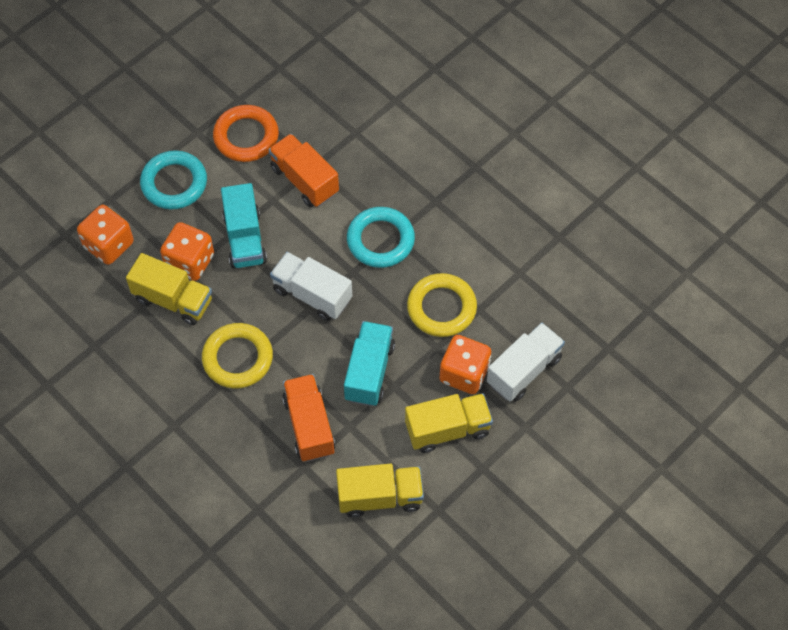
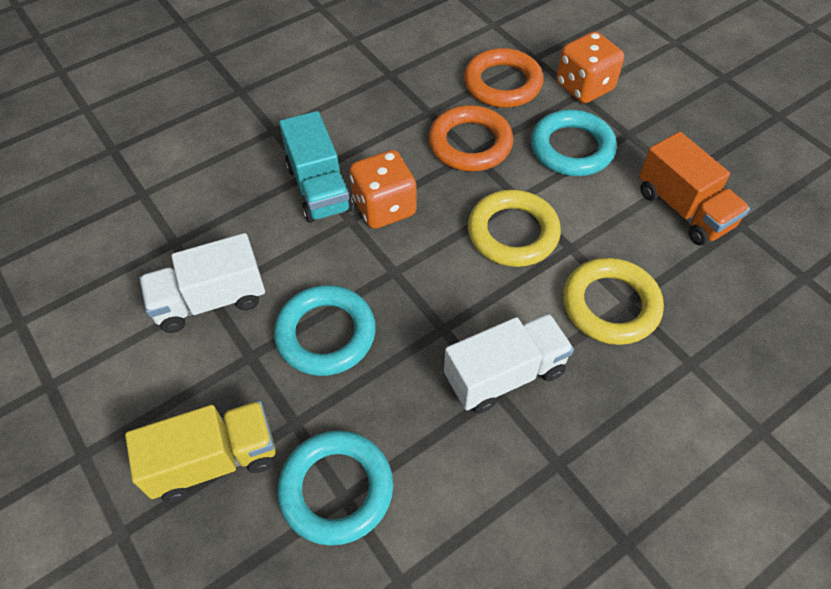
orange dice: [77,205,134,265] [160,222,214,281] [439,335,491,394] = 3 -> [350,150,417,229] [556,31,624,103] = 2
orange ring: [213,105,279,162] = 1 -> [429,105,513,171] [464,48,544,108] = 2
orange truck: [269,134,339,207] [282,374,335,462] = 2 -> [639,132,750,246] = 1
turquoise ring: [140,150,207,209] [347,207,415,268] = 2 -> [274,285,376,376] [277,430,393,546] [531,110,617,176] = 3
turquoise truck: [221,183,267,269] [344,321,395,406] = 2 -> [279,111,353,223] = 1
yellow truck: [126,253,212,325] [336,464,424,517] [405,393,493,453] = 3 -> [125,401,276,502] = 1

